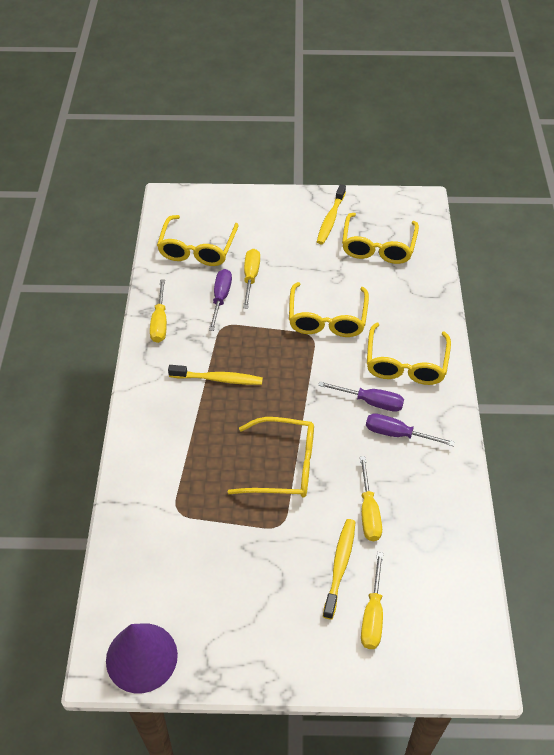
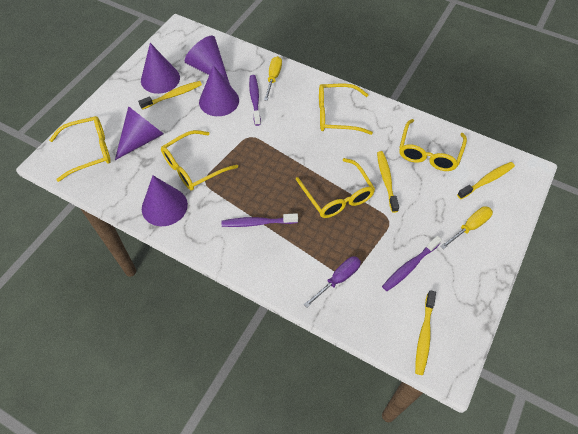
purple cone: [106,624,178,693] = 1 -> [115,106,164,160] [141,43,180,94] [142,176,188,226] [185,36,230,84] [199,65,239,116] = 5
purple screwdriver: [209,269,232,331] [318,381,404,412] [366,413,455,447] = 3 -> [304,256,361,307] = 1
purple toothbrush: none = 0 -> [221,213,298,227] [249,75,261,126] [382,236,442,291] = 3
yellow screwdriver: [150,280,167,343] [243,249,260,309] [360,456,382,541] [361,552,383,649] = 4 -> [264,56,282,101] [440,206,493,249] = 2
yellow toothbrush: [168,365,263,385] [317,184,346,244] [323,519,355,620] = 3 -> [138,81,202,110] [377,151,399,213] [415,290,436,375] [457,162,515,199] = 4

